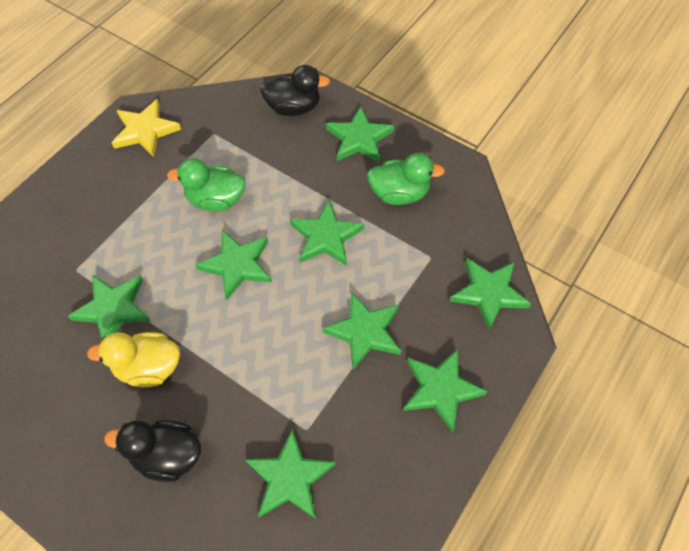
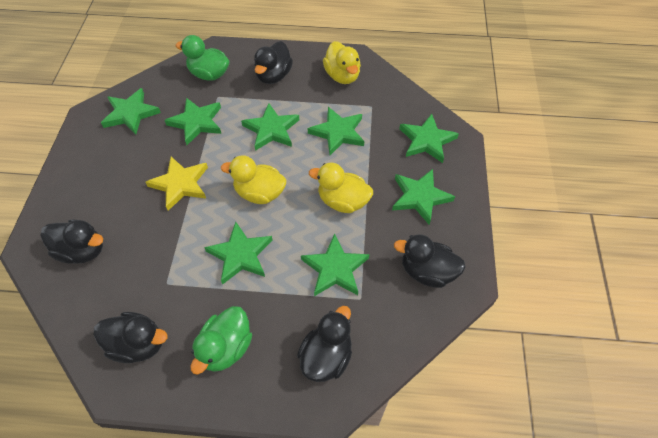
black duck: [104,420,201,482] [260,65,330,116] = 2 -> [41,220,103,264] [94,312,167,363] [254,41,293,84] [297,306,352,382] [394,234,466,288] = 5
yellow duck: [87,332,180,387] = 1 -> [221,155,286,204] [309,162,373,213] [323,41,361,84] = 3

